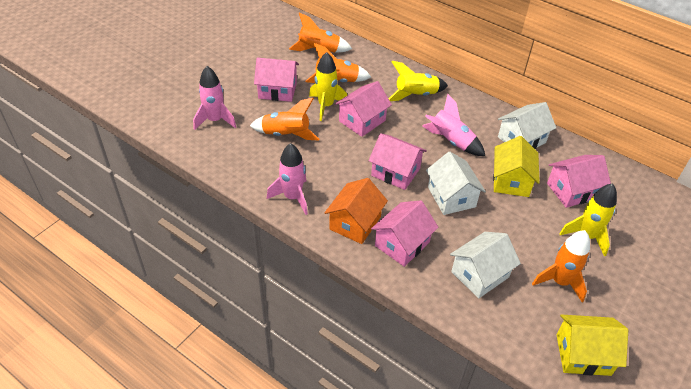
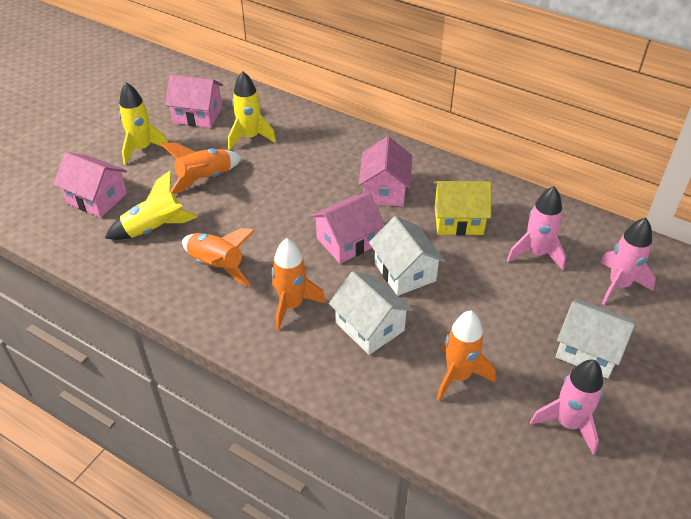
orange house: [324,178,388,244] = 1 -> none = 0
pink house: [254,58,299,102] [335,81,392,137] [369,133,427,190] [371,200,439,267] [547,155,611,208] = 5 -> [53,152,127,218] [165,75,223,128] [311,193,385,264] [358,136,412,206] = 4
yellow house: [493,136,540,197] [556,314,628,376] = 2 -> [434,181,491,235] = 1

